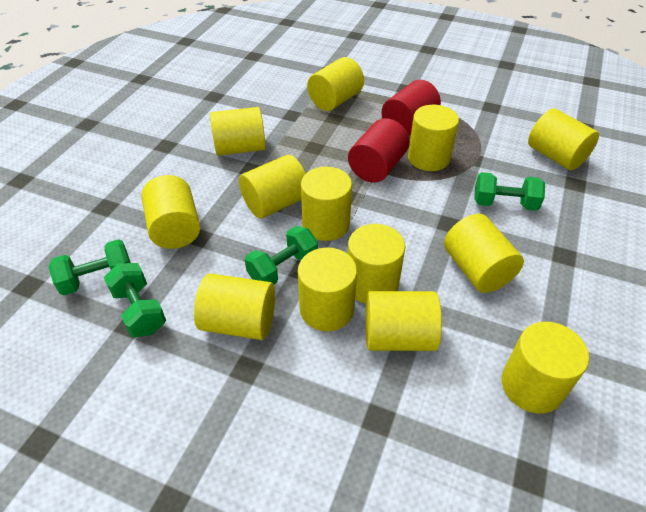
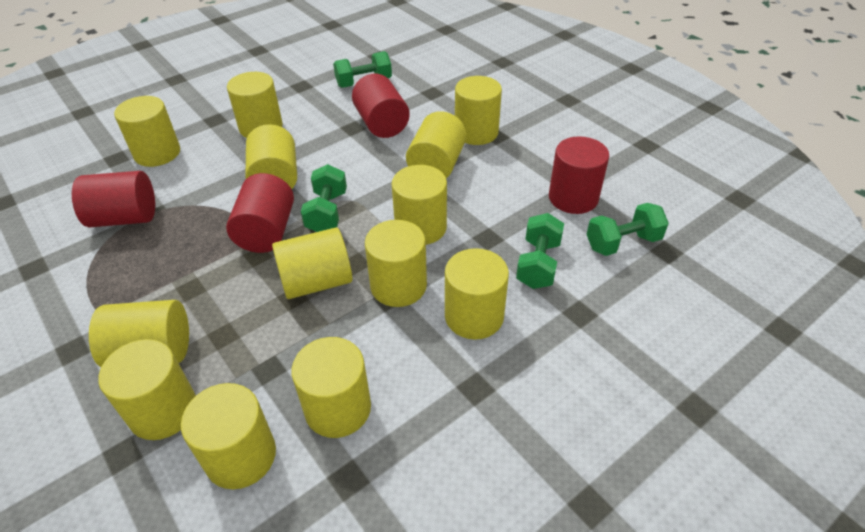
red cylinder: [348,118,410,183] [381,80,441,136] = 2 -> [72,171,155,228] [226,173,294,253] [352,74,410,138] [549,136,609,214] = 4

